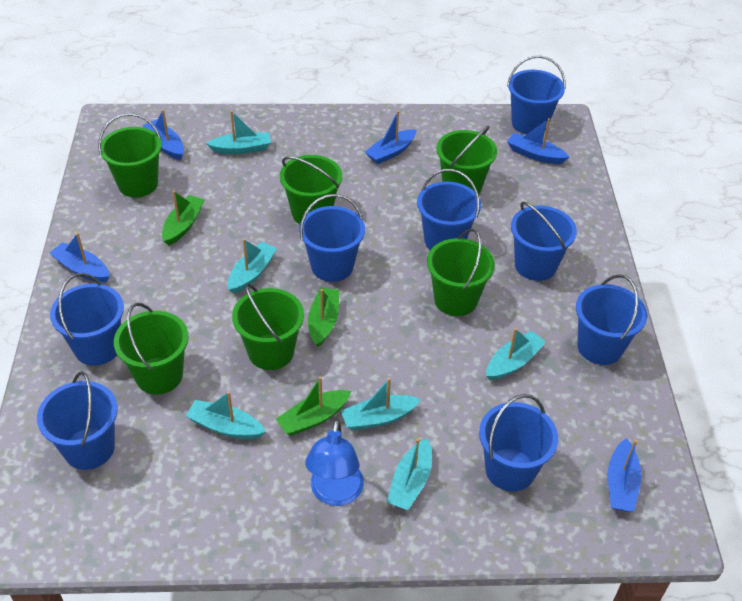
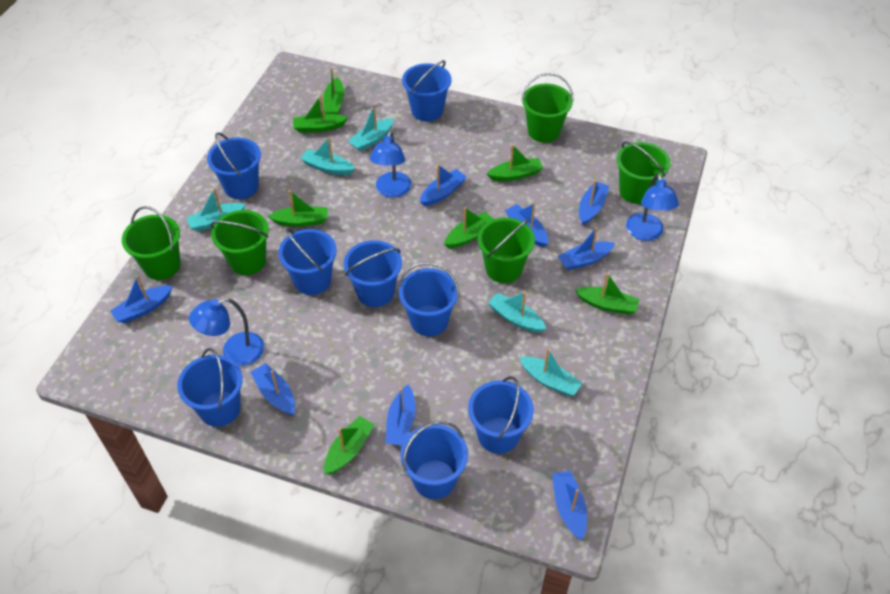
blue boat: [49,233,110,282] [142,110,184,160] [365,111,416,164] [507,118,569,164] [608,438,641,512] = 5 -> [110,275,172,323] [250,363,295,415] [385,385,416,446] [420,164,467,206] [505,203,548,247] [552,470,587,540] [558,227,616,270] [579,180,609,225] = 8
blue lamp: [305,419,364,506] = 1 -> [189,298,264,366] [370,130,411,198] [626,173,679,241] = 3
green boat: [162,191,205,246] [276,377,351,436] [308,287,339,347] = 3 -> [268,190,327,227] [293,95,348,133] [323,67,344,114] [324,416,374,474] [444,207,493,249] [487,144,543,181] [575,273,639,315] = 7
green bucket: [98,113,162,197] [114,303,188,394] [232,284,304,370] [280,155,342,224] [427,228,495,316] [436,126,497,195] = 6 -> [122,206,181,280] [210,210,269,275] [478,218,535,283] [521,73,574,143] [617,141,671,204] = 5
turquoise boat: [186,391,266,439] [206,110,271,154] [228,239,277,294] [341,378,421,430] [387,438,432,510] [486,328,546,380] = 6 -> [186,188,246,231] [301,137,355,175] [348,105,394,151] [488,291,546,332] [519,348,582,396] = 5

